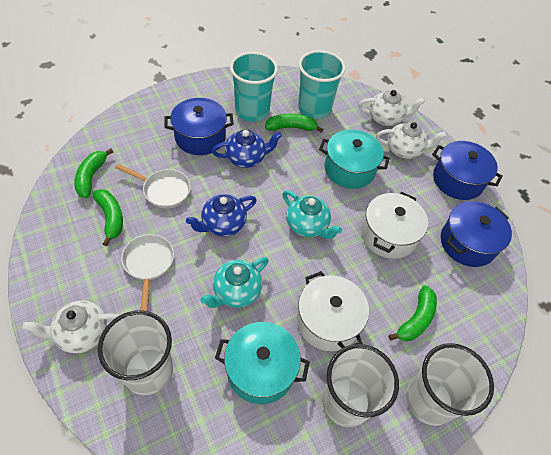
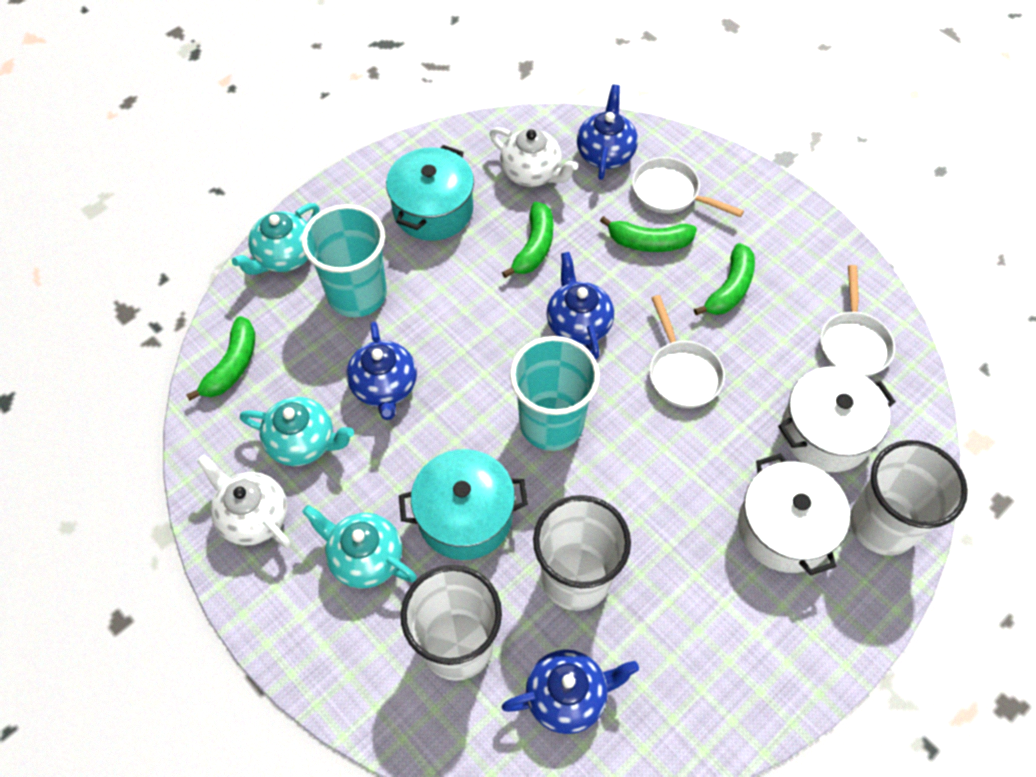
blue pot: [164,98,234,155] [432,141,503,200] [441,201,512,267] = 3 -> none = 0
blue teapot: [186,194,257,236] [212,130,282,168] = 2 -> [347,322,417,420] [501,649,639,734] [546,252,614,360] [577,85,638,180] = 4
turquoise teapot: [201,257,268,308] [283,190,342,239] = 2 -> [232,203,320,275] [240,397,354,466] [302,505,417,589] = 3
white pan: [115,164,191,209] [121,234,174,311] = 2 -> [632,157,744,217] [649,295,725,408] [820,265,895,377] = 3
white teapot: [23,300,120,354] [358,90,425,126] [376,122,447,159] = 3 -> [197,455,291,549] [490,127,578,187] = 2

